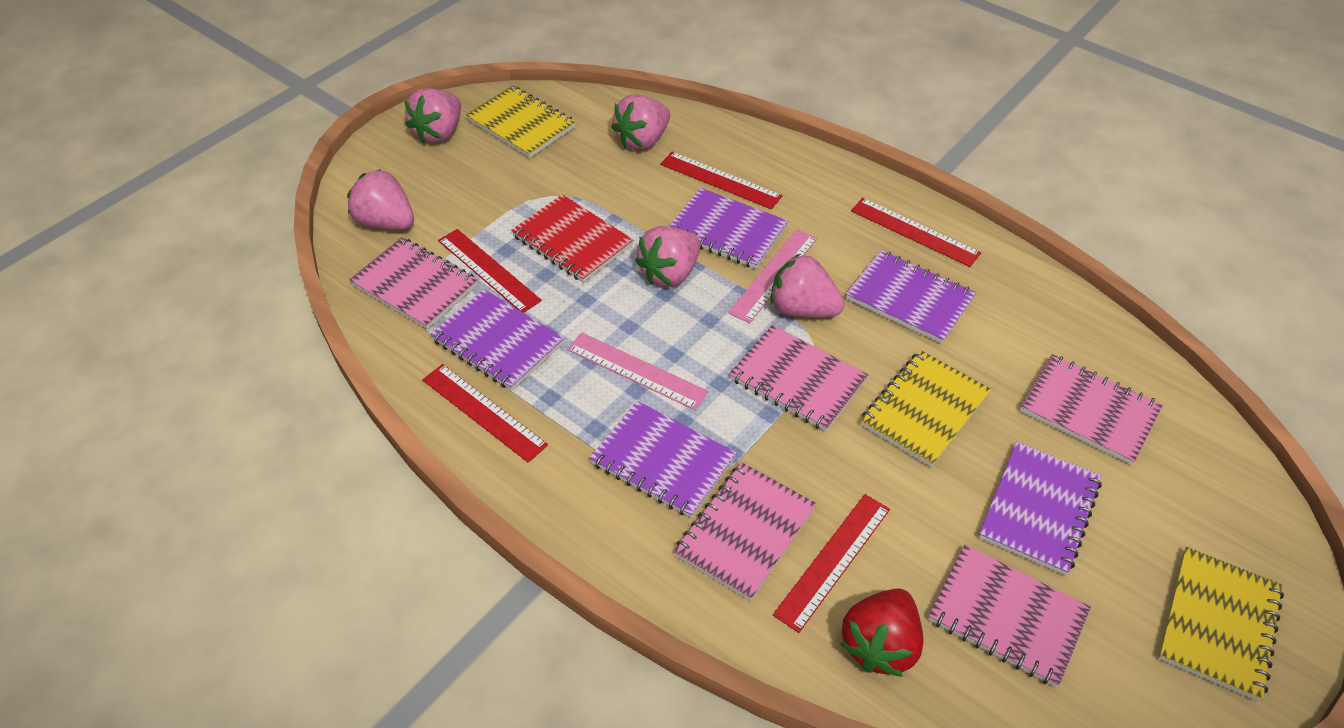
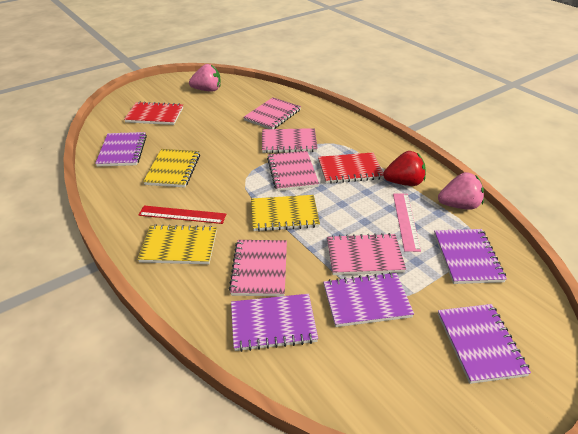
pink ruler: [567,332,709,410] [728,229,817,323] = 2 -> [393,193,421,252] = 1
pink strawberry: [347,169,414,230] [405,88,461,143] [611,95,670,150] [635,226,701,287] [770,254,844,318] = 5 -> [189,64,221,92] [438,172,484,210] = 2
red notebook: [511,194,633,283] = 1 -> [124,101,183,125] [318,152,384,184] = 2
red ruler: [422,364,548,462] [438,229,542,313] [660,152,782,209] [773,494,890,633] [851,198,981,267] = 5 -> [139,206,226,224] = 1

